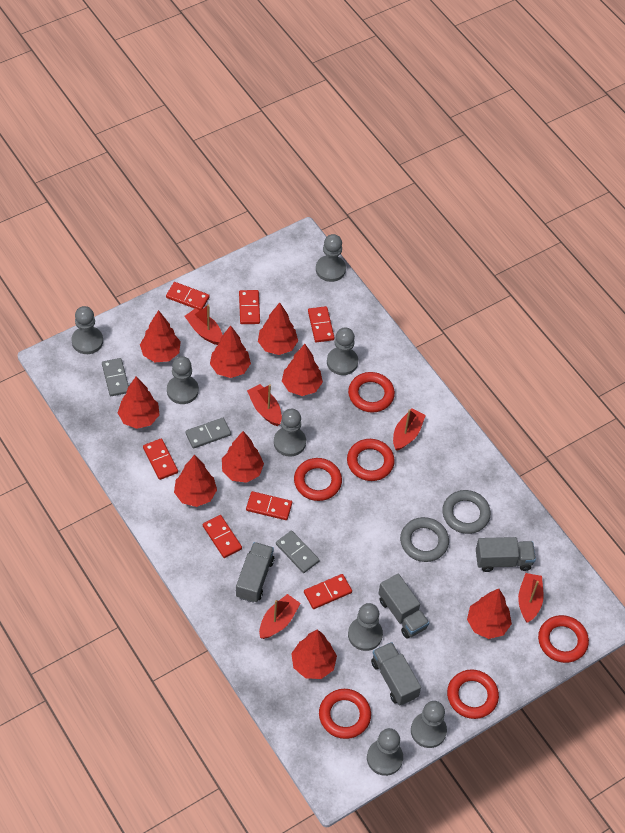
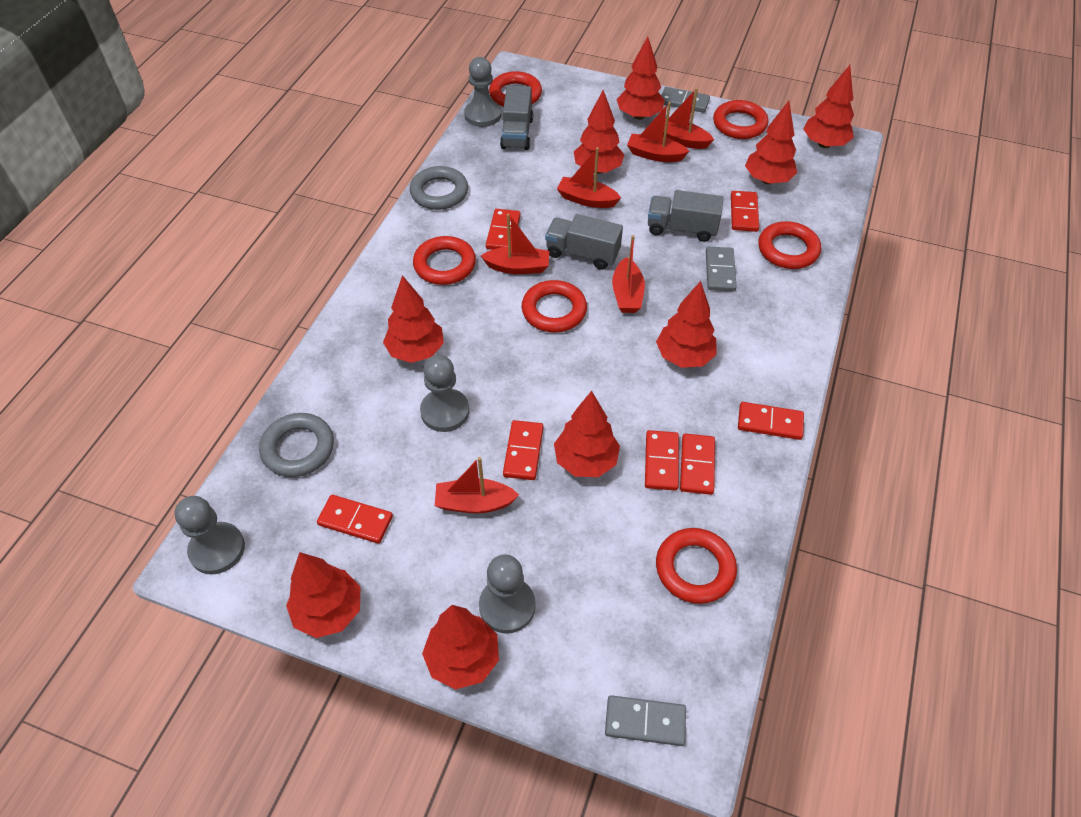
grey pawn: [71,306,103,354] [167,356,199,404] [274,409,306,457] [316,234,346,282] [327,328,358,375] [348,603,383,651] [367,728,403,776] [411,701,447,748] = 8 -> [175,496,245,575] [420,355,469,432] [464,57,501,127] [479,554,536,634] = 4
grey truck: [236,542,275,603] [371,642,421,705] [378,574,429,638] [476,537,536,572] = 4 -> [500,85,533,150] [545,214,623,270] [648,190,724,242] = 3
red boat: [184,305,223,345] [247,384,282,426] [259,594,301,639] [393,409,426,451] [518,573,544,623] = 5 -> [435,457,519,514] [481,213,549,274] [557,147,621,208] [612,235,645,313] [627,102,689,162] [663,88,714,149] = 6

